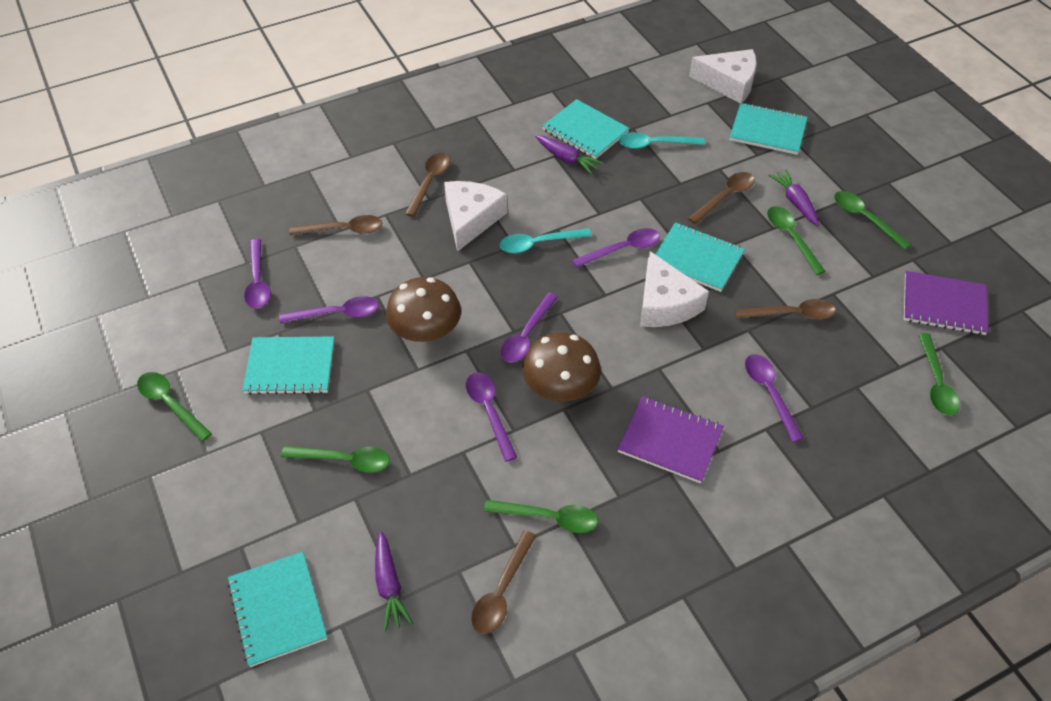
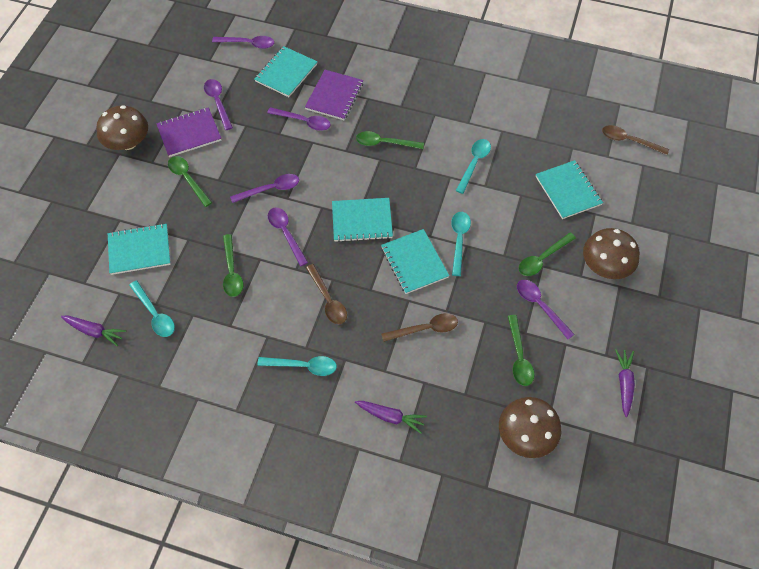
brown mushroom: [386,277,461,342] [522,332,601,402] = 2 -> [96,105,148,150] [499,397,561,458] [583,228,640,279] = 3
brown spoon: [289,215,382,235] [405,153,450,217] [471,530,536,634] [688,172,755,224] [735,299,836,320] = 5 -> [306,264,347,324] [381,313,458,342] [602,125,669,155] = 3
green spoon: [137,372,212,442] [281,446,390,473] [484,500,598,533] [767,206,826,275] [834,191,911,250] [918,333,960,416] = 6 -> [168,156,212,207] [223,234,243,297] [356,131,424,149] [508,315,534,386] [519,232,576,276] = 5
turquoise spoon: [500,228,592,253] [619,132,705,149] = 2 -> [129,280,175,337] [257,356,337,376] [451,212,471,276] [456,139,491,194] = 4
white cheese: [444,181,507,252] [640,251,709,327] [689,49,757,103] = 3 -> none = 0

